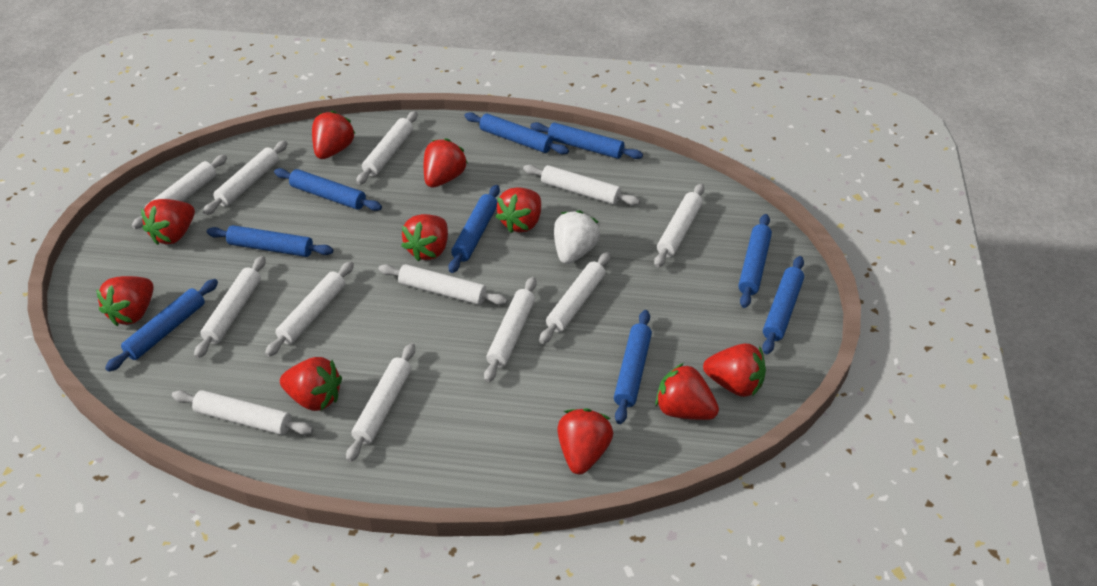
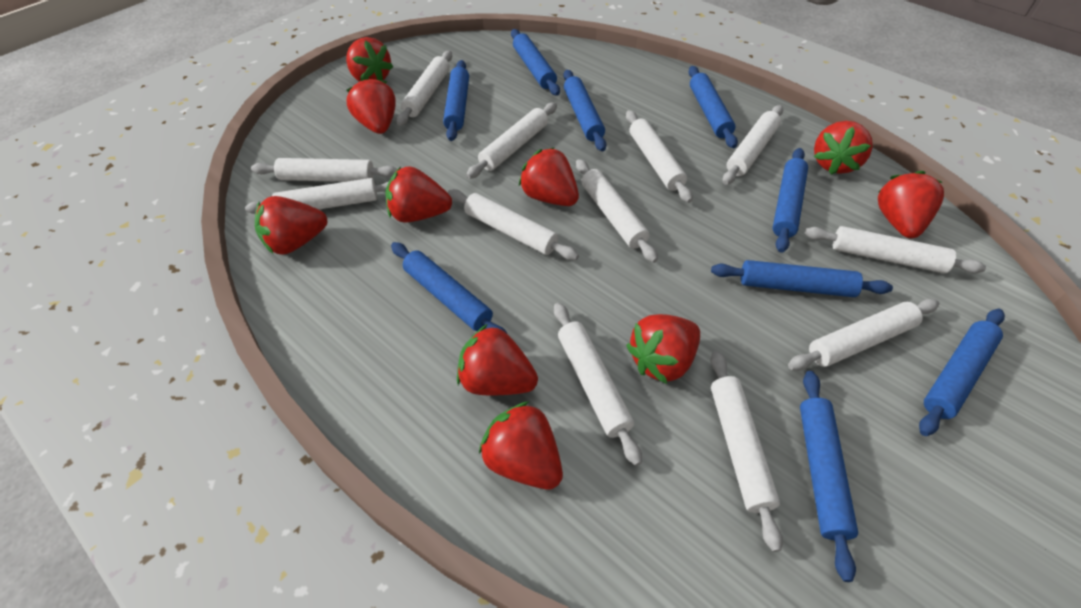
white strawberry: [554,210,600,264] = 1 -> none = 0

